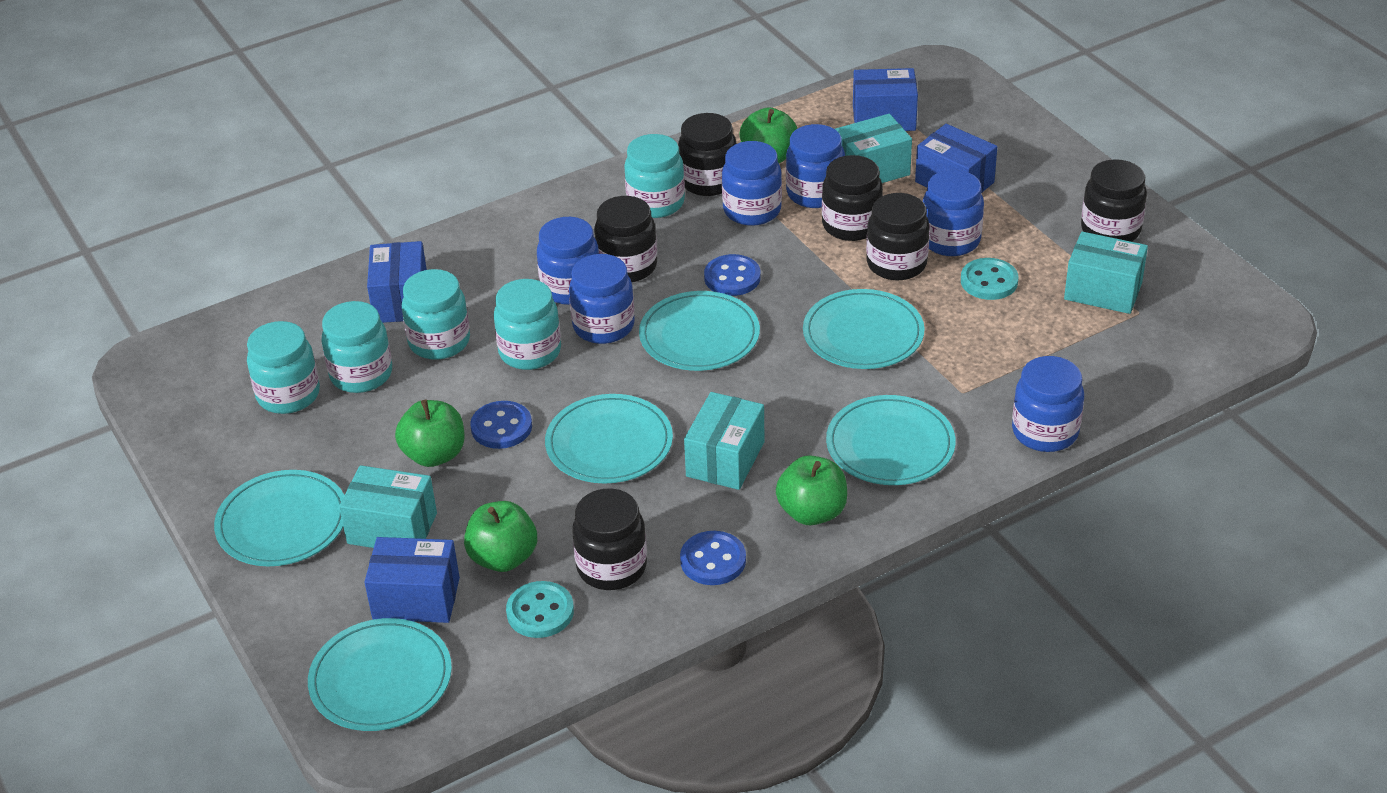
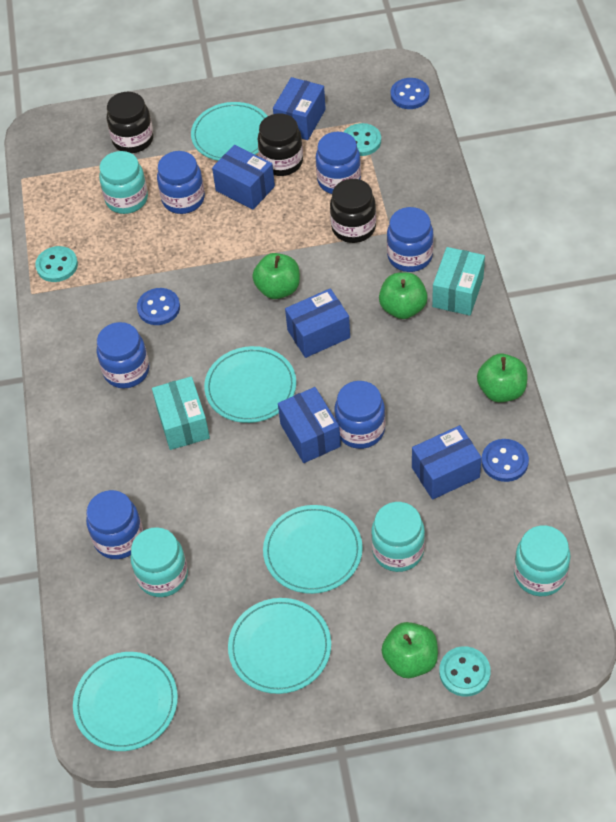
black jar: [572,488,647,590] [594,196,657,282] [678,113,736,196] [822,155,883,241] [866,193,930,280] [1081,159,1147,242] = 6 -> [107,92,154,153] [258,113,303,176] [330,179,376,243] = 3
blue box: [364,537,460,623] [367,241,427,323] [853,68,918,131] [915,124,997,193] = 4 -> [212,145,275,210] [273,77,326,140] [278,387,341,463] [285,288,350,358] [412,425,482,500] = 5
turquoise box: [339,465,437,548] [684,392,765,490] [835,114,912,183] [1064,232,1148,314] = 4 -> [152,376,210,450] [432,247,485,316] = 2
turquoise button: [506,581,574,638] [961,258,1018,300] = 2 -> [35,246,78,282] [344,123,381,156] [439,646,491,697] = 3
turquoise jar: [247,321,320,414] [321,301,392,393] [402,269,470,360] [493,279,561,370] [624,134,685,218] = 5 -> [99,151,148,214] [130,527,188,597] [371,502,425,572] [514,525,571,596] = 4
turquoise plate: [214,470,344,566] [308,618,452,731] [545,394,673,484] [639,291,760,371] [803,289,924,369] [826,395,956,485] = 6 -> [73,652,178,751] [191,102,267,161] [204,346,296,423] [228,598,331,694] [263,505,363,594] = 5

